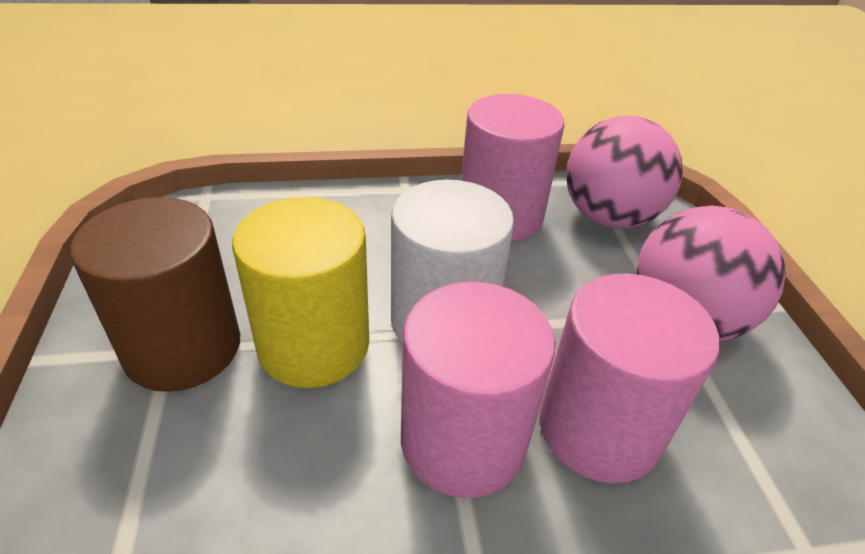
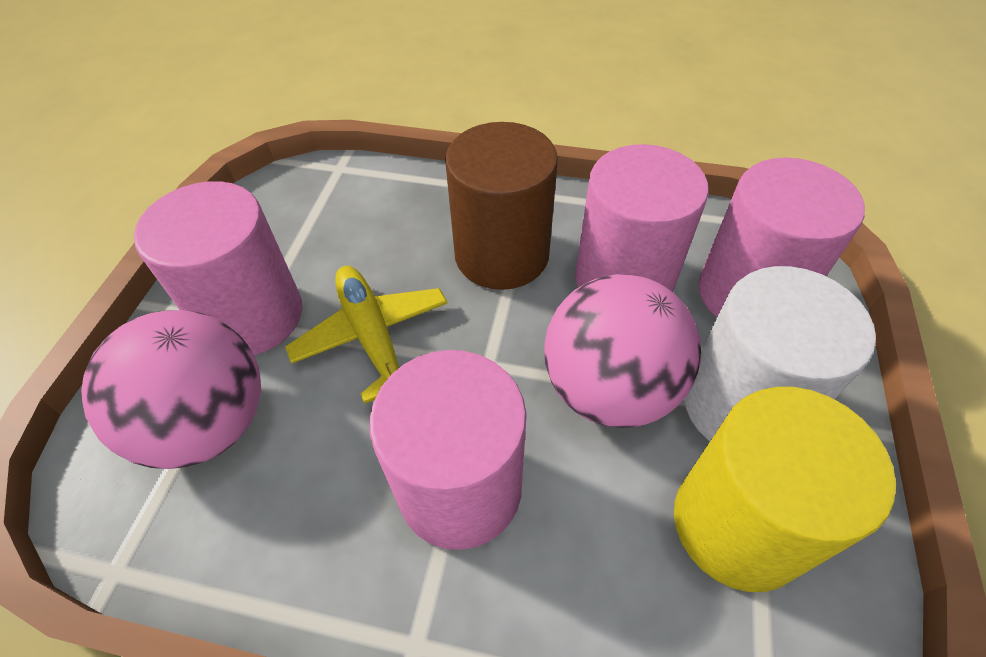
pink cylinder: [401,282,555,498] [461,94,564,241] [540,273,720,483] = 3 -> [134,181,302,355] [369,350,527,550] [575,144,709,292] [699,157,865,317] = 4
yellow plane: none = 0 -> [285,266,447,404] = 1

